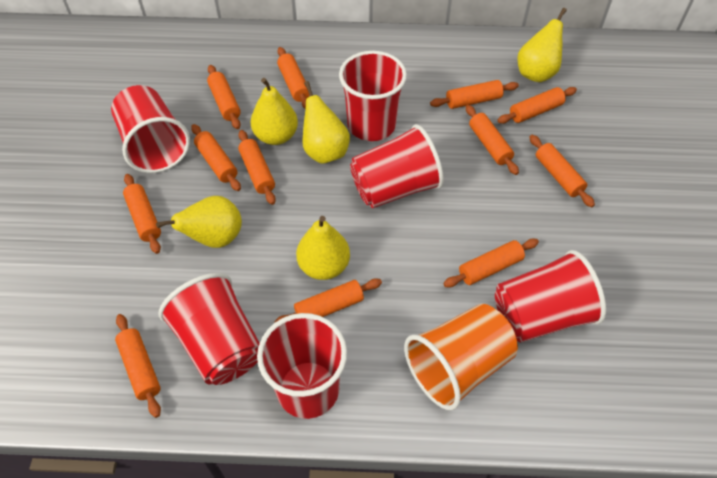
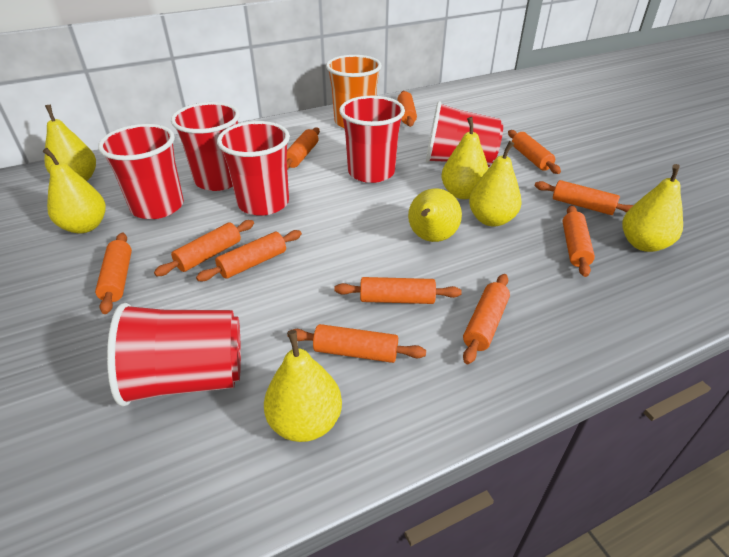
orange rolling pin: [115,314,161,418] [123,174,161,254] [191,124,241,191] [207,65,241,129] [238,130,276,205] [274,278,382,323] [277,47,310,109] [430,80,519,109] [443,238,539,287] [466,105,519,175] [497,87,577,124] [529,135,595,207] = 12 -> [95,233,132,314] [154,220,254,276] [196,230,302,281] [287,127,320,170] [287,324,426,363] [334,277,462,304] [398,91,417,127] [463,274,510,364] [508,130,561,174] [535,180,633,215] [563,205,595,277] = 11
yellow pear: [156,196,242,248] [251,78,298,145] [296,216,350,280] [303,81,350,164] [517,8,567,82] = 5 -> [43,148,106,233] [44,105,96,181] [264,330,342,442] [408,188,462,242] [441,117,489,199] [469,141,522,227] [622,164,683,252] = 7

